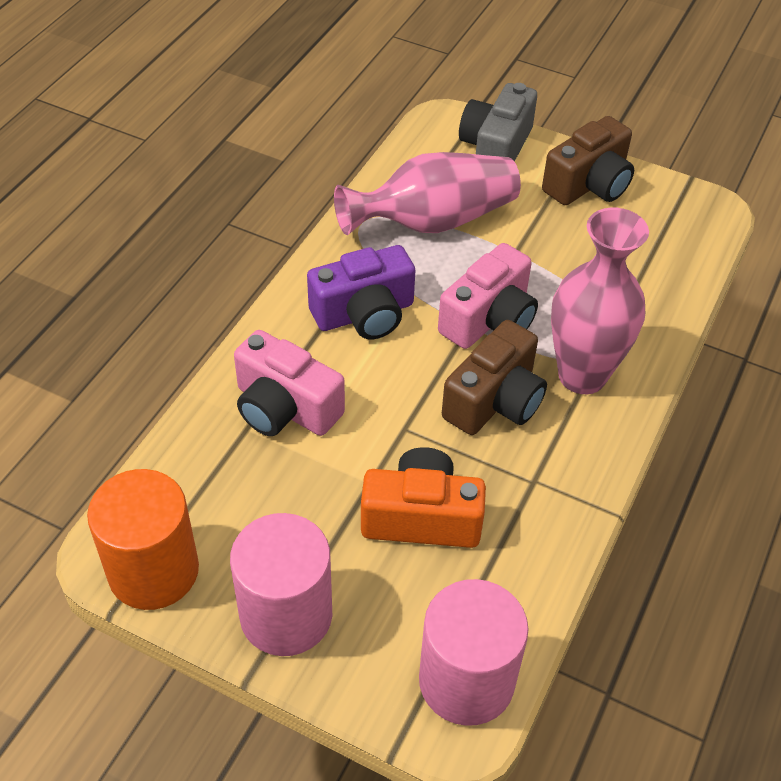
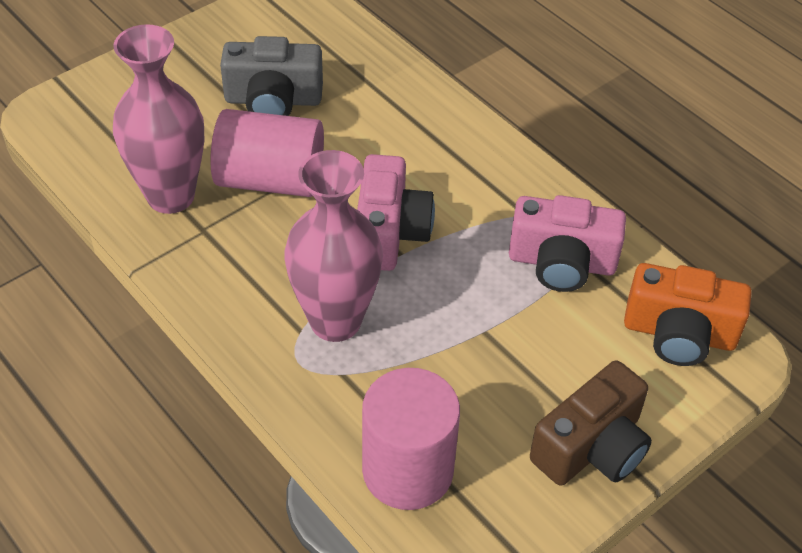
brown camera: [442,320,547,435] [542,116,634,205] = 2 -> [530,360,652,486] = 1
orange cylinder: [87,469,199,610] = 1 -> none = 0
purple camera: [307,245,415,339] = 1 -> none = 0

